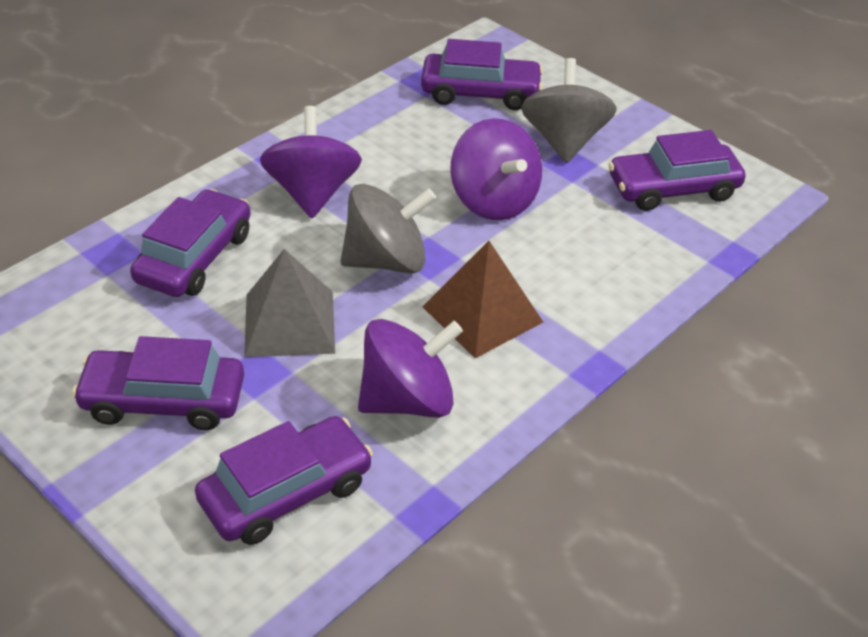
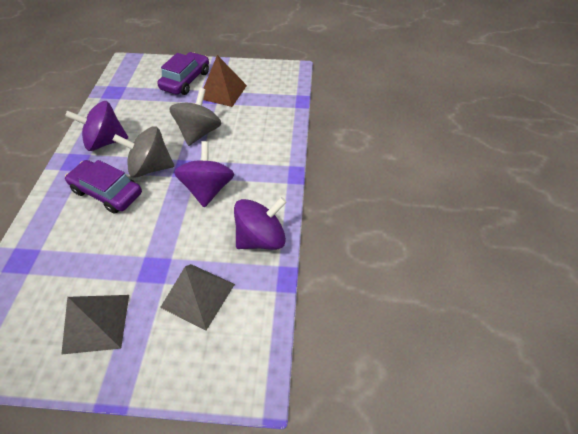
grey pyramid: [244,249,335,357] = 1 -> [61,295,129,355] [160,264,235,331] = 2
purple car: [72,336,244,430] [130,189,251,297] [195,416,373,545] [421,39,543,110] [608,130,746,211] = 5 -> [65,160,142,214] [157,52,209,95] = 2

